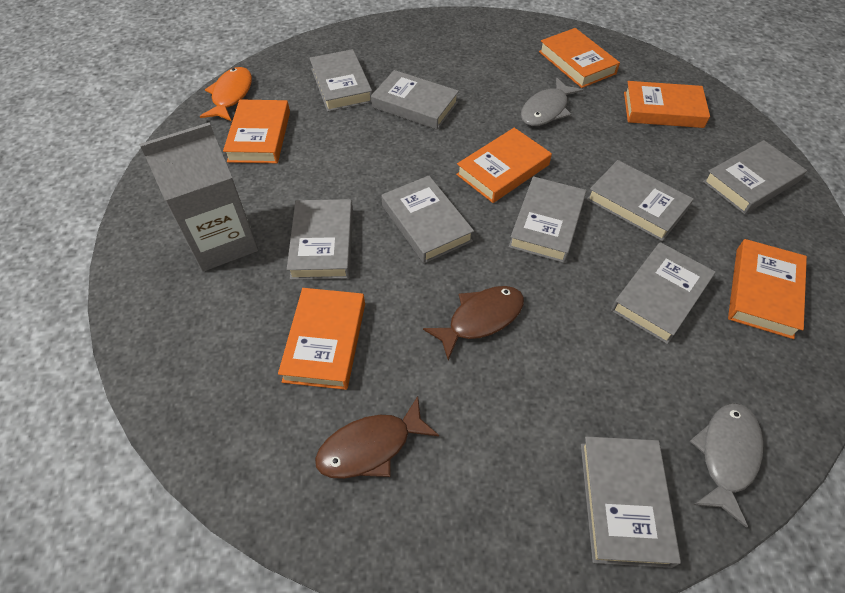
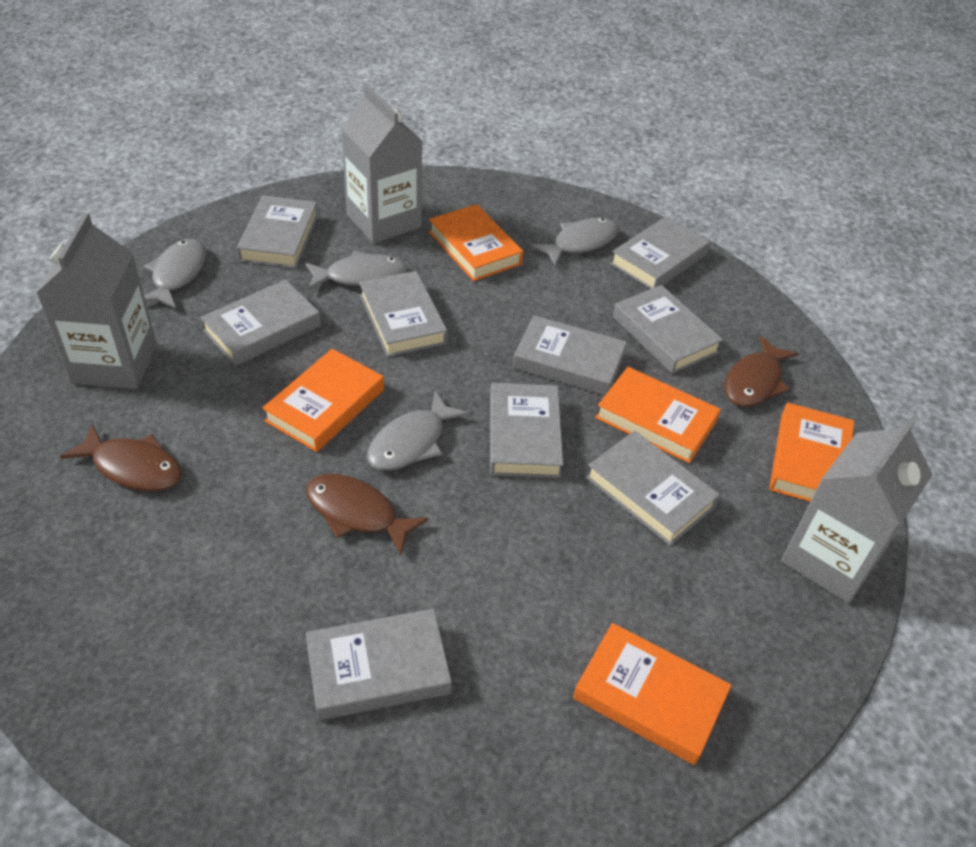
brown fish: [315,396,439,479] [423,286,524,360] = 2 -> [60,424,182,491] [306,474,428,556] [724,336,799,407] = 3
grey carton: [139,122,258,272] = 1 -> [36,213,157,389] [341,85,423,244] [781,417,933,603] = 3
grey fish: [521,77,583,126] [690,403,763,528] = 2 -> [144,239,206,309] [305,251,407,290] [367,391,470,471] [531,218,618,266] = 4
orange book: [223,99,290,163] [278,288,365,390] [456,128,552,203] [539,28,620,88] [624,81,710,128] [728,239,807,339] = 6 -> [262,349,384,452] [429,204,523,281] [573,623,731,765] [595,367,721,463] [769,403,854,502] = 5
orange fish: [200,67,252,121] = 1 -> none = 0

